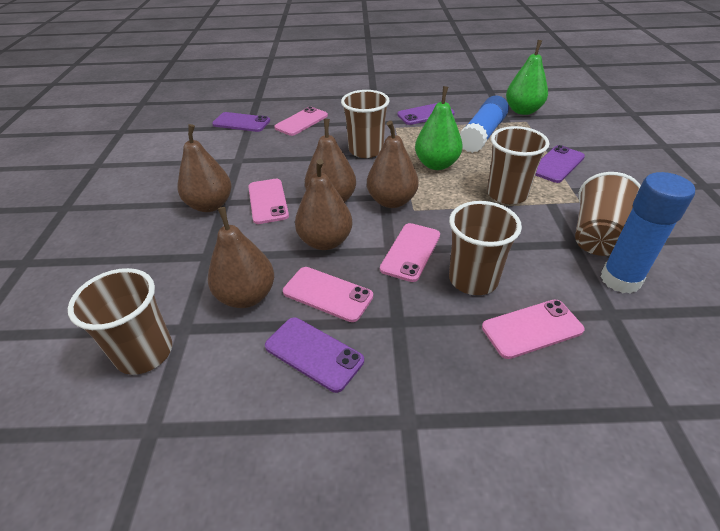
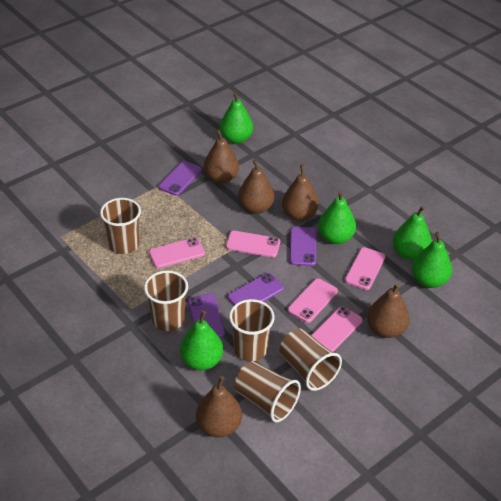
blue glue stick: [460,95,509,153] [600,172,695,294] = 2 -> none = 0
green pear: [415,86,463,170] [506,40,548,115] = 2 -> [180,311,223,371] [220,92,253,144] [318,191,356,244] [393,206,432,260] [412,232,452,288] = 5

